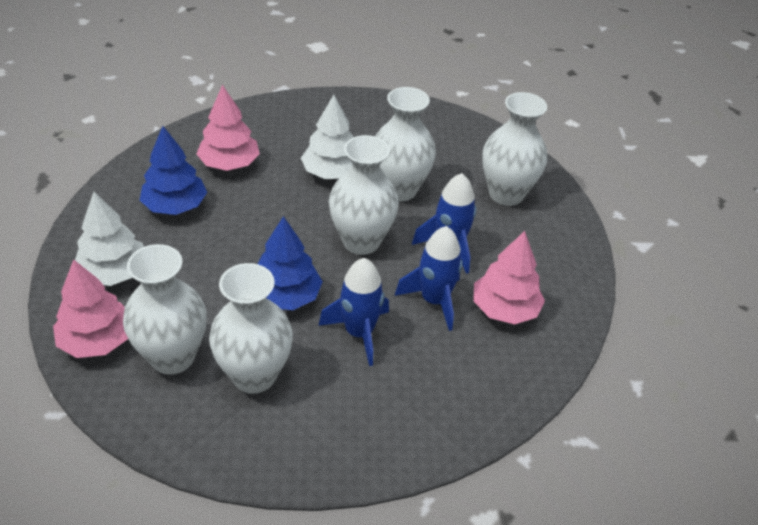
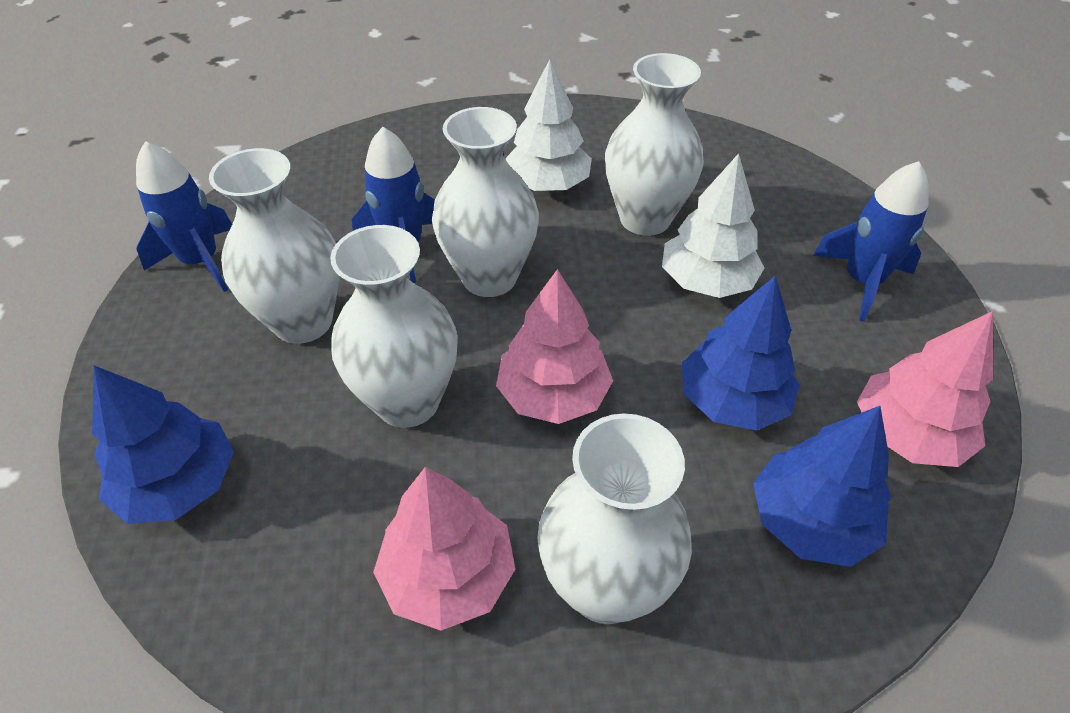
blue tree: [140,126,207,215] [258,216,323,310] = 2 -> [92,365,234,524] [682,275,799,431] [753,406,891,567] = 3

